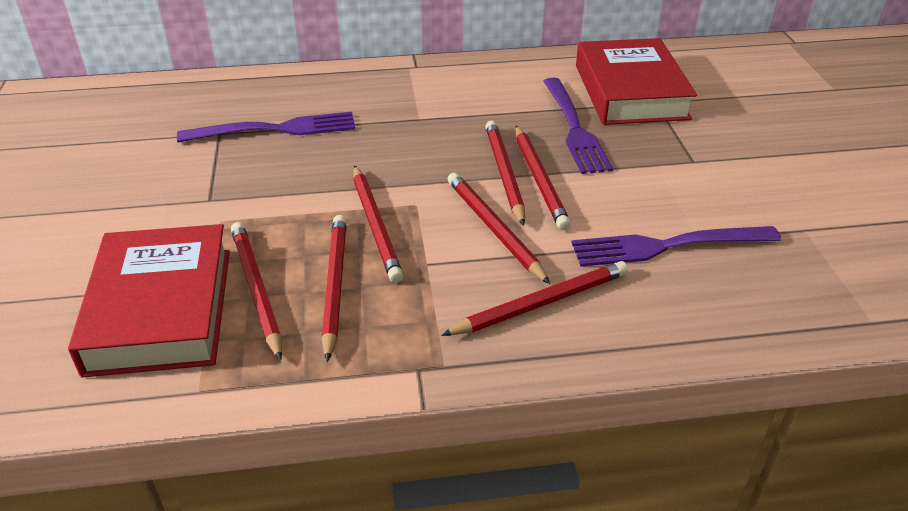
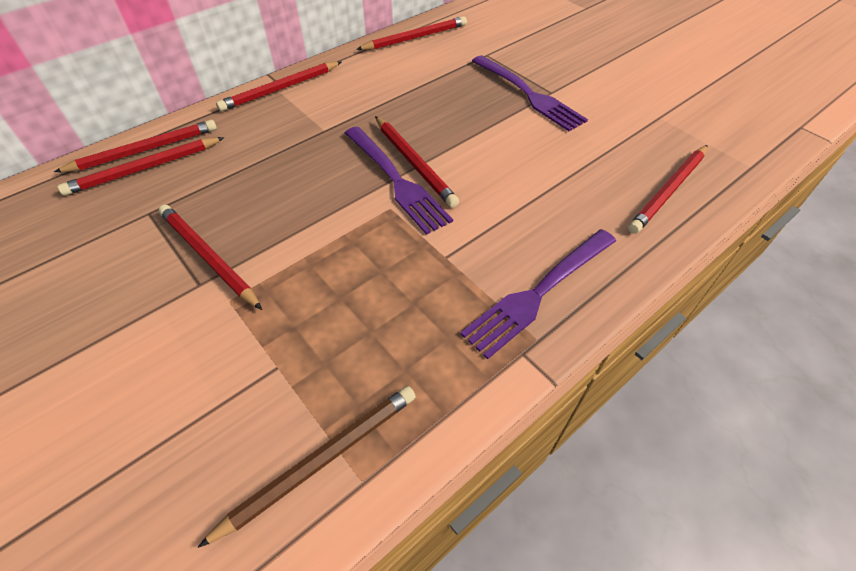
brown pencil: none = 0 -> [197,386,416,548] = 1
red book: [68,224,230,378] [576,38,697,125] = 2 -> none = 0

